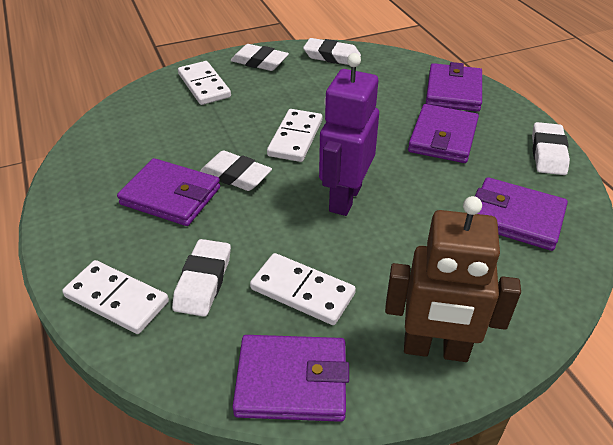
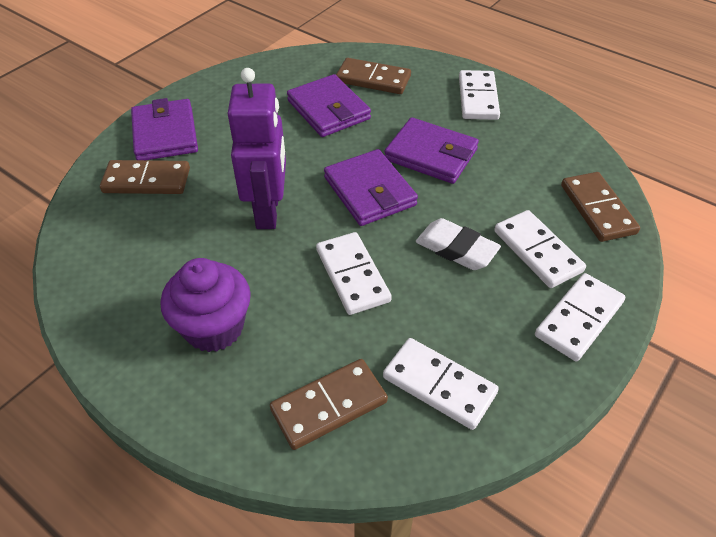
brown domino: none = 0 -> [100,160,190,194] [270,359,388,450] [336,58,411,94] [561,172,640,242] = 4
brown robot: [385,196,521,362] = 1 -> none = 0
purple cupcake: none = 0 -> [160,258,251,352] = 1
purple wallet: [117,158,220,226] [233,335,349,422] [408,104,479,163] [426,62,482,112] [475,177,568,251] = 5 -> [131,98,198,160] [287,74,371,137] [324,149,418,226] [384,117,479,184] = 4
white domino: [62,260,169,334] [178,61,231,105] [250,253,356,325] [267,109,322,162] = 4 -> [316,232,392,315] [383,338,499,430] [459,70,500,120] [494,210,586,288] [535,273,625,361] = 5
white eraser: [172,239,231,317] [200,150,272,191] [231,44,289,71] [303,38,361,65] [532,122,570,175] = 5 -> [416,218,501,270] = 1

